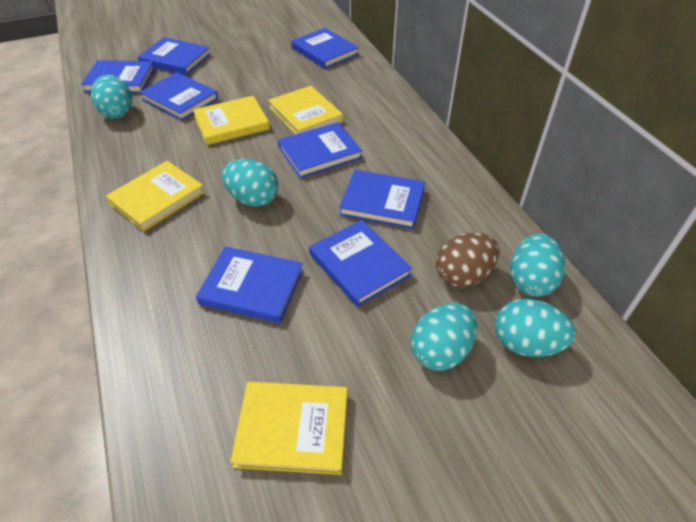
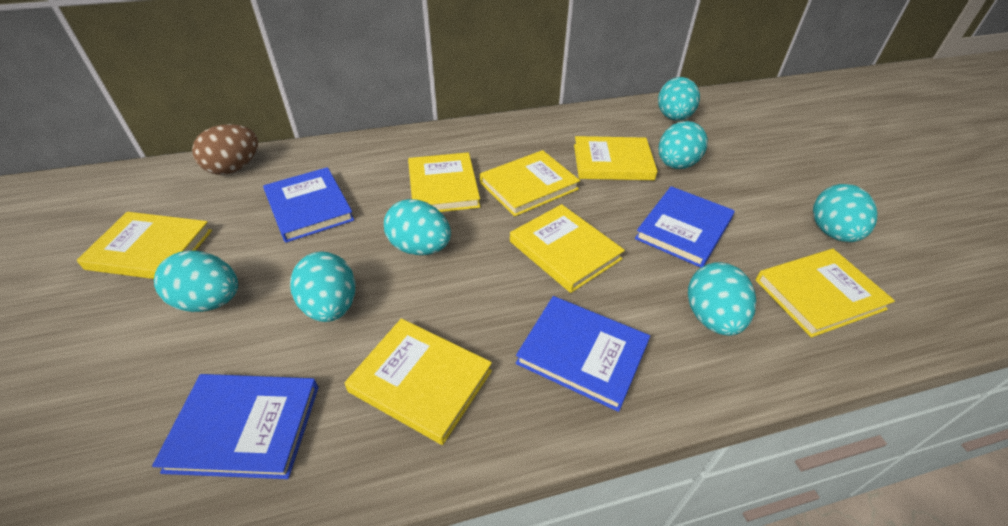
blue book: [81,60,155,93] [138,37,211,75] [139,72,219,121] [196,246,303,323] [278,122,362,178] [291,28,359,69] [309,220,412,307] [339,170,425,229] = 8 -> [152,374,319,479] [263,167,354,243] [516,296,650,412] [635,186,735,268] = 4
turquoise egg: [91,75,132,119] [222,159,278,207] [411,303,477,371] [495,299,575,357] [510,234,565,297] = 5 -> [154,251,238,312] [290,251,355,322] [384,199,451,255] [658,77,700,121] [659,121,708,169] [688,262,756,336] [813,184,878,242] = 7
yellow book: [106,161,205,231] [193,96,270,145] [230,382,347,475] [268,86,343,134] = 4 -> [77,212,212,279] [345,318,492,445] [408,152,480,212] [480,150,580,217] [510,204,625,293] [574,136,657,180] [756,249,895,337] = 7

